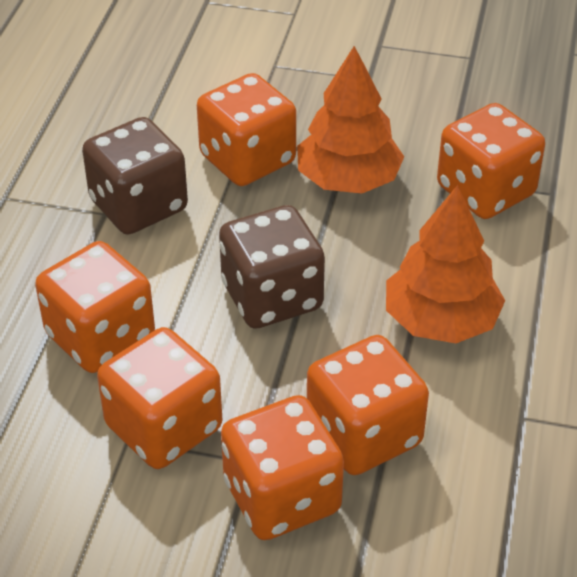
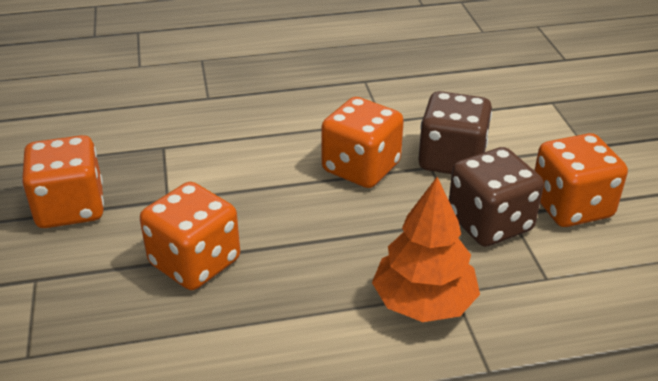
orange dice: [35,241,155,373] [97,327,222,469] [197,73,296,186] [221,395,344,540] [307,335,429,475] [437,103,545,219] = 6 -> [22,135,104,228] [140,182,240,290] [321,97,404,188] [534,133,628,227] = 4
orange tree: [297,46,404,194] [386,185,505,343] = 2 -> [372,177,480,322] = 1

